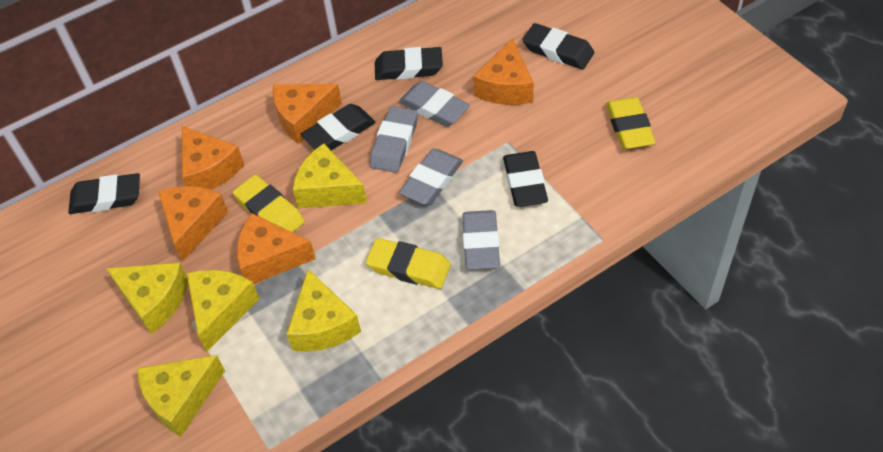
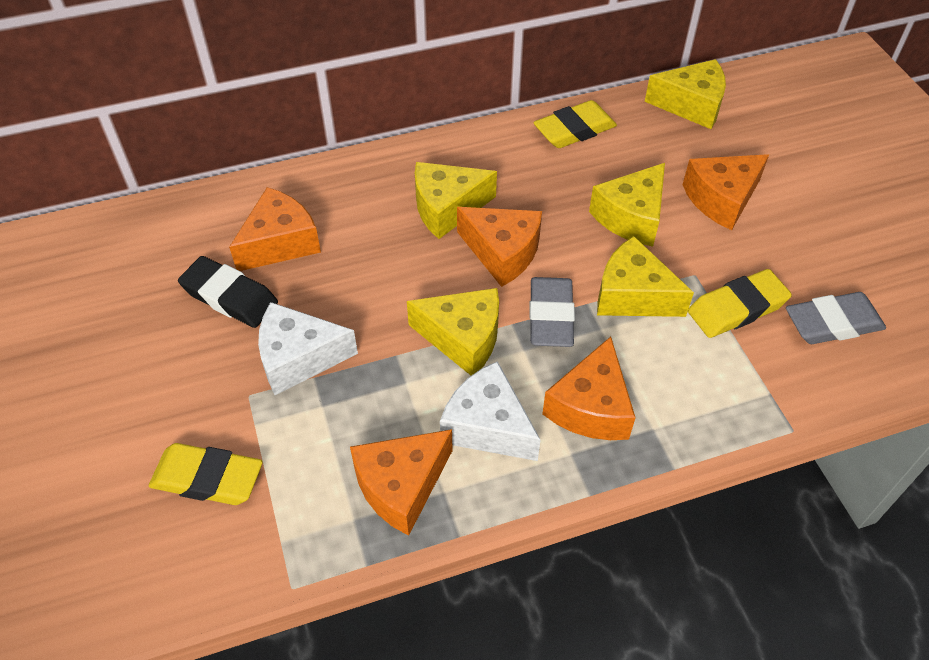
black eraser: [68,173,140,214] [301,104,376,150] [375,47,443,80] [503,151,548,207] [522,23,594,69] = 5 -> [178,256,278,328] = 1
grey eraser: [370,106,418,173] [399,81,470,127] [399,149,463,205] [463,210,500,270] = 4 -> [529,277,575,347] [786,292,886,344] = 2
white cheese: none = 0 -> [258,302,358,395] [440,361,541,461] = 2

